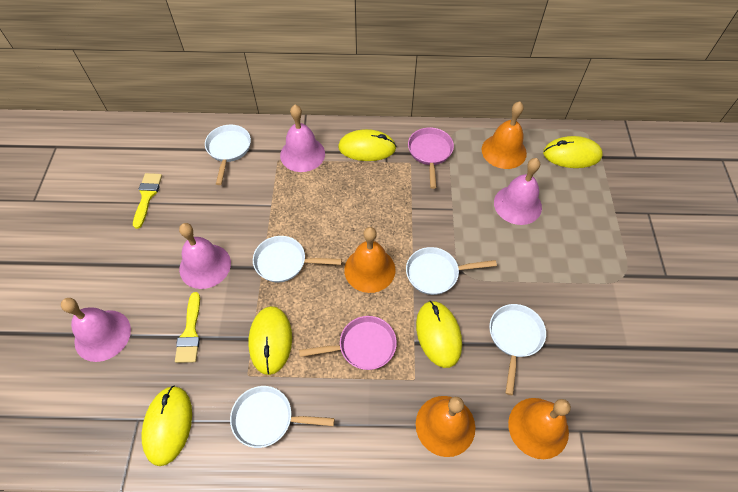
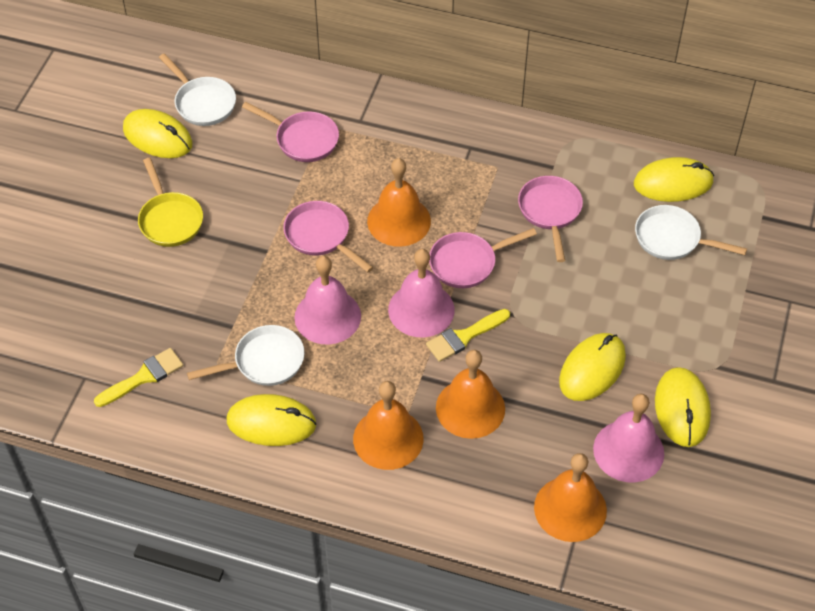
pink bell: [61,298,131,362] [179,223,231,289] [280,105,325,172] [494,158,542,225] = 4 -> [294,256,361,345] [388,249,455,337] [593,394,664,482] = 3
pink pan: [299,316,397,370] [408,127,454,189] = 2 -> [242,102,339,162] [283,201,373,272] [429,228,537,288] [518,176,583,262] = 4
white pan: [205,125,251,185] [230,386,335,448] [253,236,342,282] [406,247,497,295] [489,304,546,395] = 5 -> [159,53,236,126] [187,325,305,386] [635,205,747,260] = 3
yellow pan: none = 0 -> [138,158,203,247] = 1

